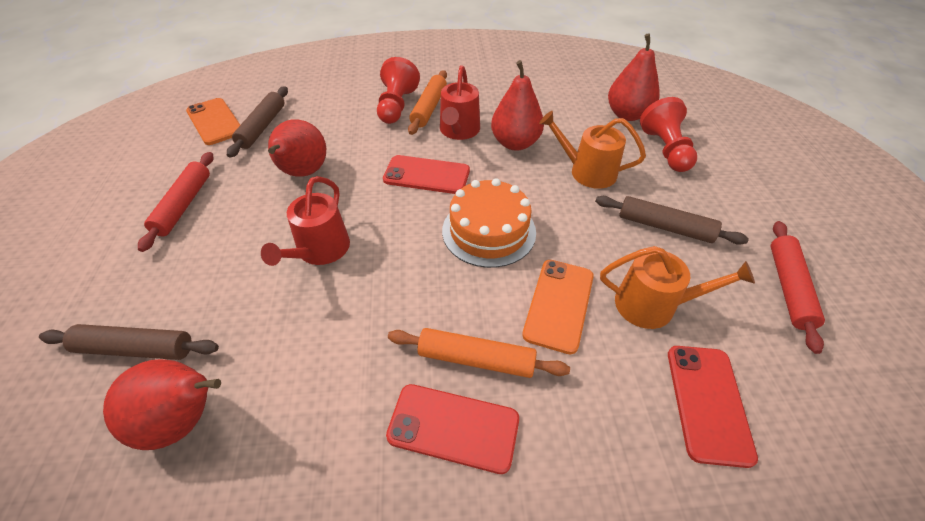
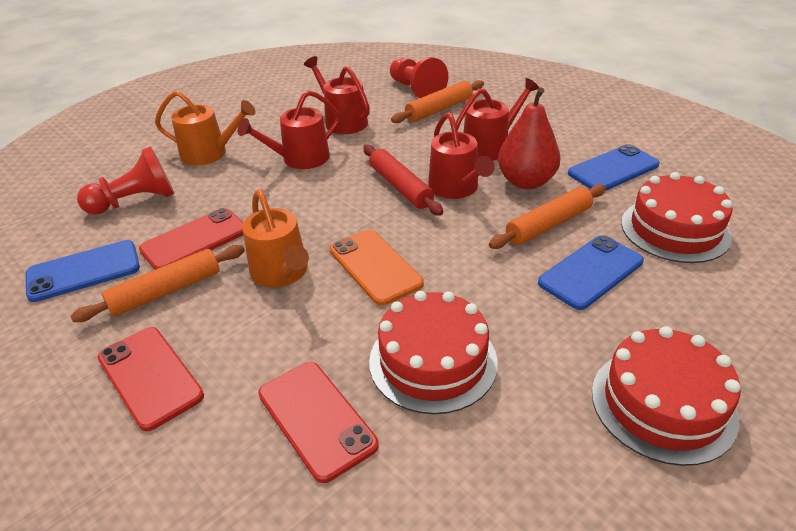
blue phone: none = 0 -> [26,240,140,302] [538,235,644,310] [568,144,660,191] = 3
brown rolling pin: [39,324,219,360] [227,86,288,158] [595,196,749,245] = 3 -> none = 0
orange cake: [442,178,536,268] = 1 -> none = 0
orange phone: [186,98,240,145] [522,260,594,354] = 2 -> [329,230,424,306] = 1
orange rolling pin: [388,328,570,378] [408,70,447,135] = 2 -> [70,245,245,322] [391,80,484,123] [489,184,606,249] = 3
red cake: none = 0 -> [369,291,498,414] [592,326,741,466] [621,172,733,263] = 3
red pear: [103,359,221,450] [268,119,326,177] [491,60,544,151] [608,33,660,121] = 4 -> [498,88,561,189] = 1
red rolling pin: [138,152,213,252] [771,221,825,354] = 2 -> [363,145,443,216] = 1
red watering can: [261,176,350,266] [440,65,480,140] = 2 -> [238,90,340,169] [304,56,370,134] [428,112,495,199] [456,78,539,161] = 4

